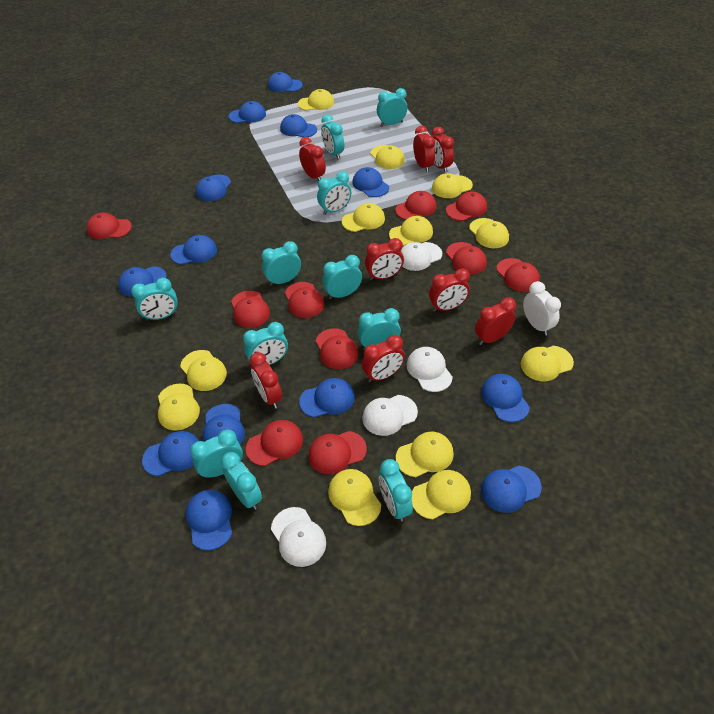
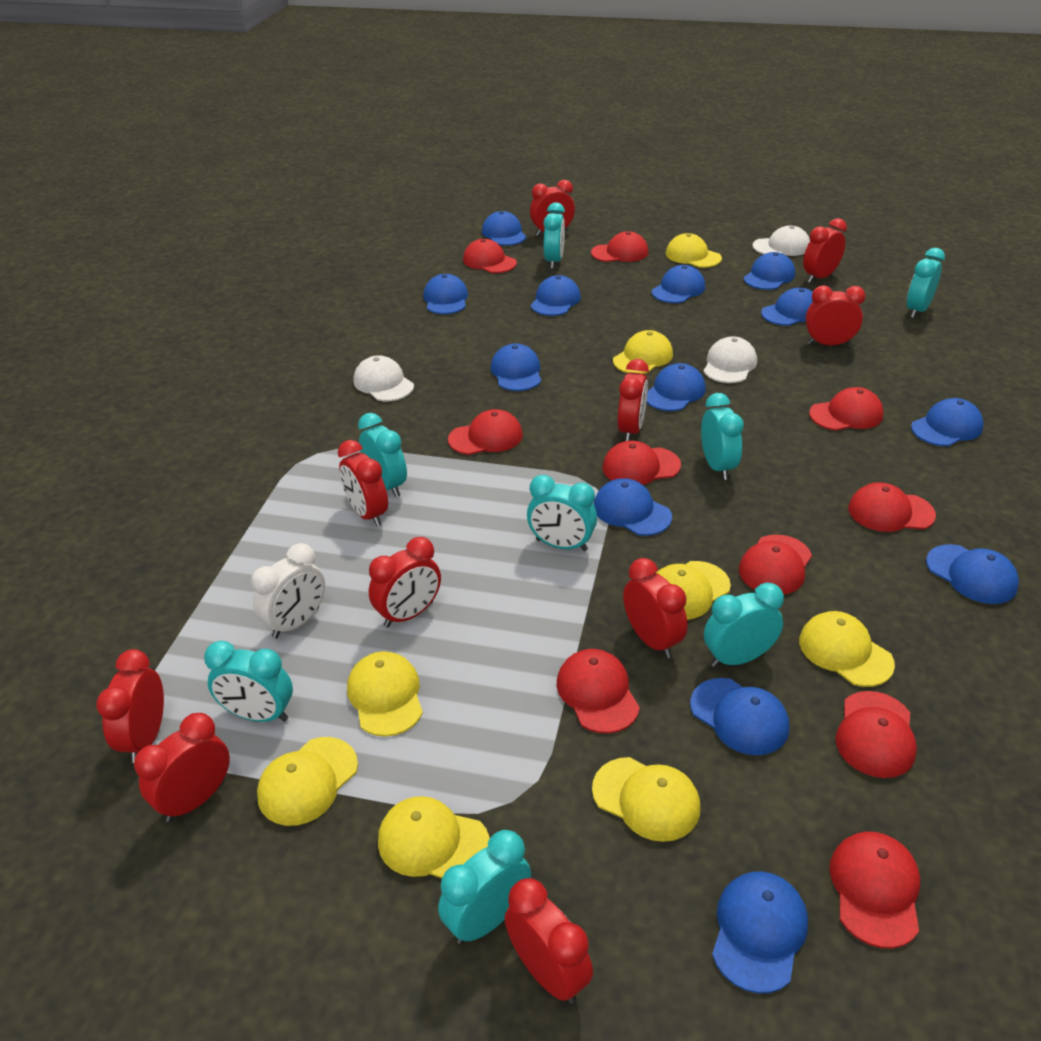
red clock: [249,352,282,409] [299,137,326,181] [362,335,405,382] [365,238,404,280] [413,126,435,172] [429,268,470,312] [432,127,454,173] [475,297,516,345] = 8 -> [96,649,164,763] [134,713,230,822] [338,440,388,527] [369,537,441,628] [504,878,593,1003] [530,180,575,236] [618,359,649,441] [623,558,687,658] [803,218,847,283] [806,285,865,345] = 10
turquoise clock: [131,278,178,321] [190,429,243,478] [221,452,262,510] [243,322,288,365] [262,241,301,286] [317,171,351,215] [321,114,344,159] [323,255,362,299] [358,308,401,350] [377,88,407,126] [379,459,413,522] = 11 -> [204,641,293,722] [358,413,407,497] [438,830,531,944] [527,475,597,551] [543,202,565,269] [701,393,744,480] [704,582,784,667] [907,248,945,318] = 8
white cap: [271,507,326,567] [362,395,418,436] [401,242,442,271] [407,347,453,392] = 4 -> [353,355,414,401] [703,336,757,383] [752,226,810,256] = 3
yellow cap: [158,384,200,431] [180,350,227,391] [298,89,334,111] [328,469,381,526] [342,203,385,232] [370,145,405,169] [389,216,433,246] [396,432,454,477] [411,470,471,519] [432,173,473,198] [469,218,509,248] [521,346,574,381] = 12 -> [257,737,358,826] [347,651,423,737] [378,796,490,878] [592,757,700,842] [613,330,673,374] [656,561,731,620] [666,233,722,268] [799,611,895,687] = 8

